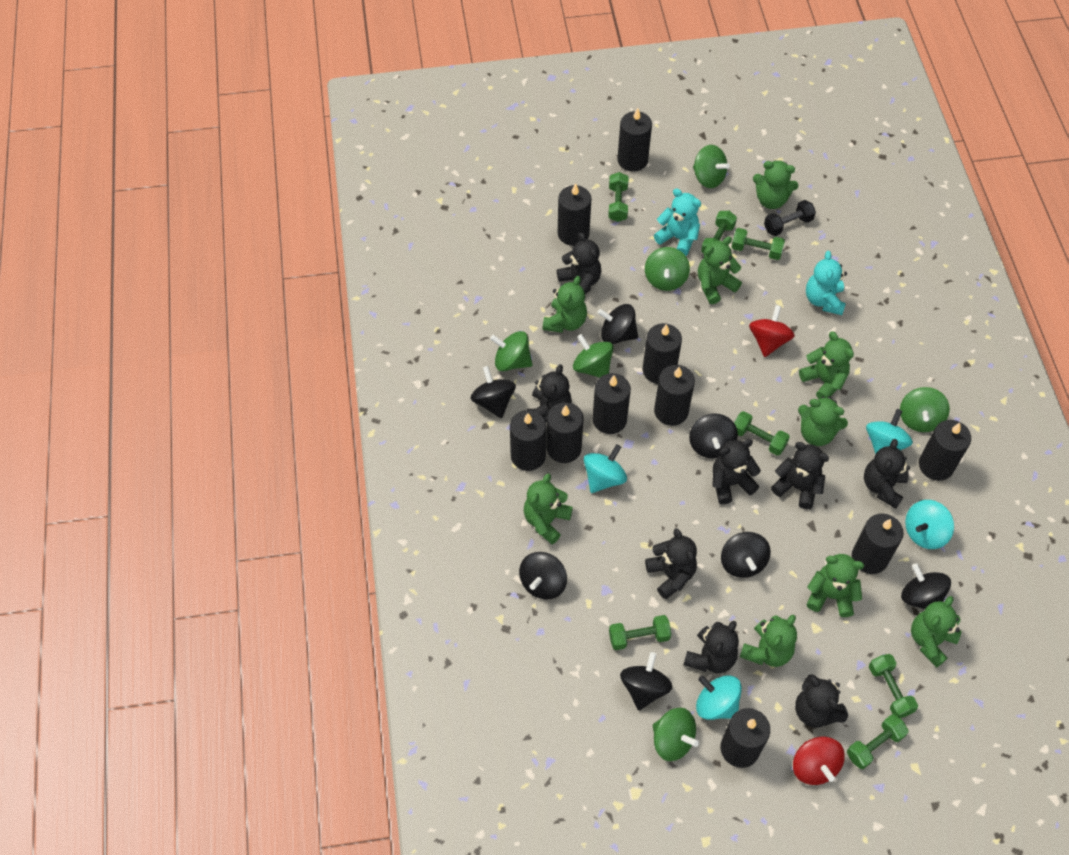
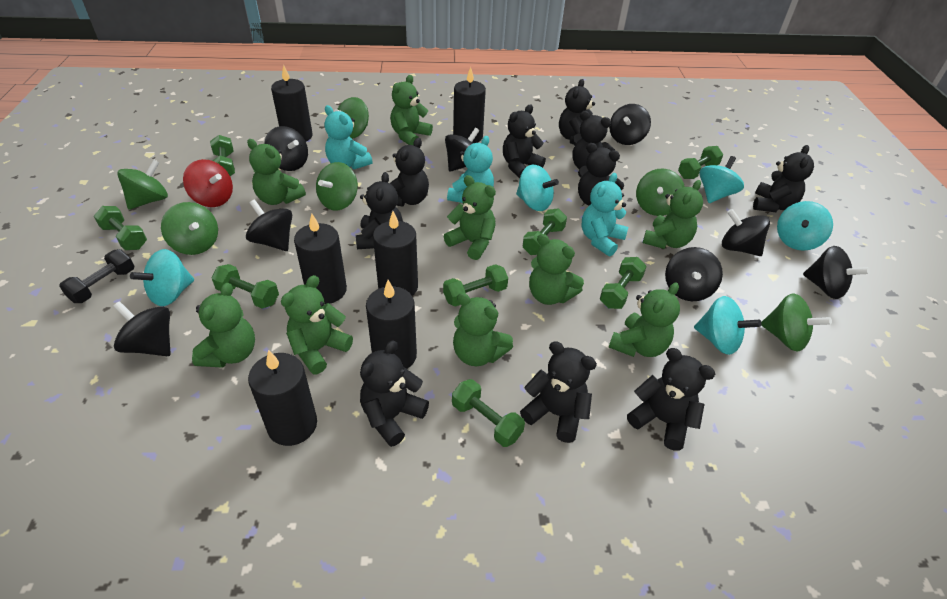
black candle: [510,410,546,471] [547,402,584,463] [558,183,591,246] [592,373,631,434] [617,108,652,172] [643,323,682,384] [654,365,695,426] [721,708,770,768] [852,514,904,574] [919,420,971,481] = 10 -> [248,350,317,446] [271,65,313,142] [294,214,347,304] [366,280,417,369] [373,211,418,296] [453,67,486,143] = 6
black spinning top: [470,366,516,419] [519,552,567,600] [597,304,638,344] [620,652,672,710] [689,413,738,458] [721,532,771,578] [901,563,951,610] = 7 -> [113,301,171,356] [246,199,292,251] [264,126,308,171] [445,127,480,172] [609,104,651,145] [665,247,723,301] [722,209,770,256] [803,246,870,299] = 8
black teddy bear: [527,364,572,423] [557,232,601,294] [645,528,697,599] [683,621,739,673] [712,439,761,504] [771,442,829,509] [795,674,848,728] [864,439,910,509] = 8 -> [356,172,403,249] [360,340,429,447] [389,138,429,207] [503,104,546,178] [520,341,597,443] [559,79,595,145] [572,111,615,169] [578,143,624,205] [627,348,715,451] [753,145,814,212] = 10
green dumbbell: [608,172,628,222] [609,615,671,650] [701,211,737,254] [732,228,785,260] [734,411,790,455] [847,714,909,769] [869,654,918,718] = 7 -> [94,206,147,250] [210,135,235,176] [211,264,279,308] [443,264,508,307] [452,379,525,447] [523,209,567,255] [600,257,647,309] [678,146,723,179] = 8
red spinning top: [749,305,795,357] [793,737,845,785] = 2 -> [183,159,233,207] = 1
turquoise spinning top: [584,444,627,493] [696,675,742,720] [866,409,913,454] [905,500,954,549] = 4 -> [130,249,194,306] [516,165,559,211] [694,296,761,355] [700,156,744,203] [777,201,833,251] = 5
turquoise teddy bear: [654,189,701,256] [806,251,847,315] = 2 -> [325,105,373,170] [447,136,494,203] [581,173,628,256] = 3

